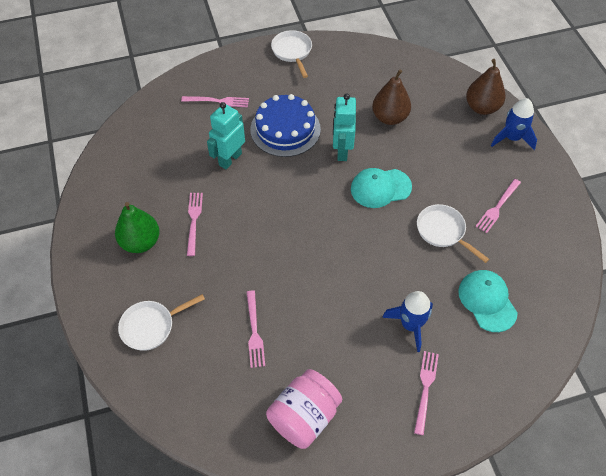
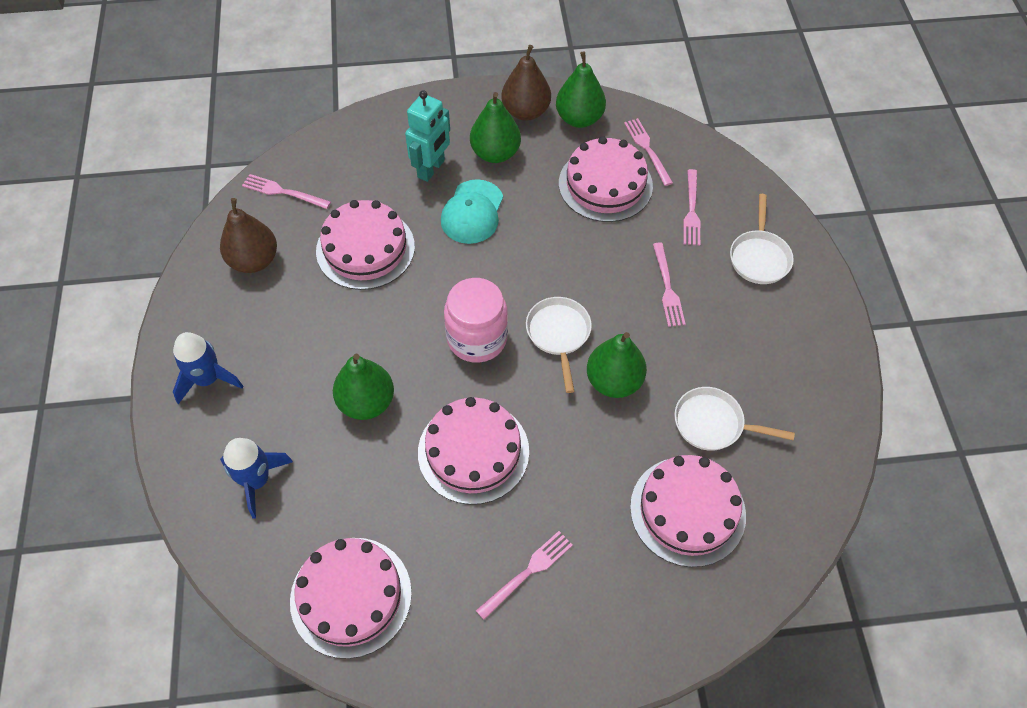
blue cake: [250,94,321,157] = 1 -> none = 0
green pear: [115,202,160,253] = 1 -> [333,354,394,420] [470,92,521,163] [556,51,606,128] [587,332,647,398] = 4
pink cake: none = 0 -> [290,538,412,659] [316,200,415,290] [418,397,529,505] [559,136,653,222] [630,455,746,567] = 5
turquoise cap: [351,168,412,208] [458,270,518,332] = 2 -> [441,179,503,244] = 1
turquoise robot: [207,102,245,169] [333,94,356,161] = 2 -> [405,90,450,182] = 1

